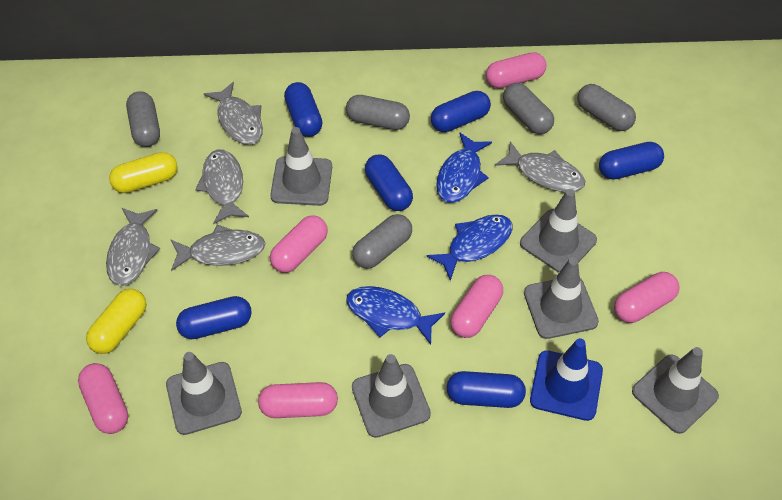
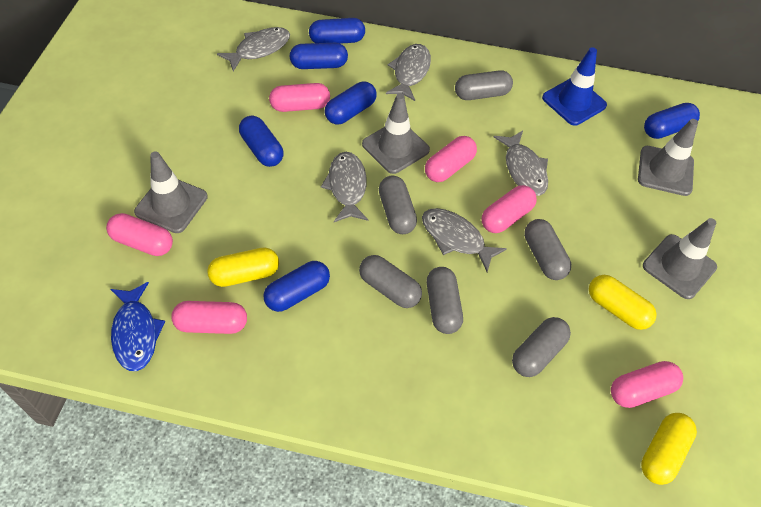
blue fish: [346,286,445,344] [426,214,512,281] [436,133,492,203] = 3 -> [110,282,165,371] = 1
grey capsule: [126,91,160,147] [346,95,410,130] [352,214,412,269] [503,83,554,134] [577,84,636,131] = 5 -> [359,255,422,308] [379,176,417,234] [427,267,463,334] [455,70,513,100] [512,317,571,377] [524,219,571,280] = 6
grey traffic cone: [166,352,242,435] [270,127,332,206] [352,354,431,438] [520,189,597,273] [524,257,599,339] [632,347,719,434] = 6 -> [134,151,208,233] [362,93,430,174] [638,119,698,196] [643,218,717,299] = 4
yellow capsule: [86,289,147,354] [109,152,178,193] = 2 -> [207,247,279,287] [589,275,657,330] [641,413,697,485] = 3

